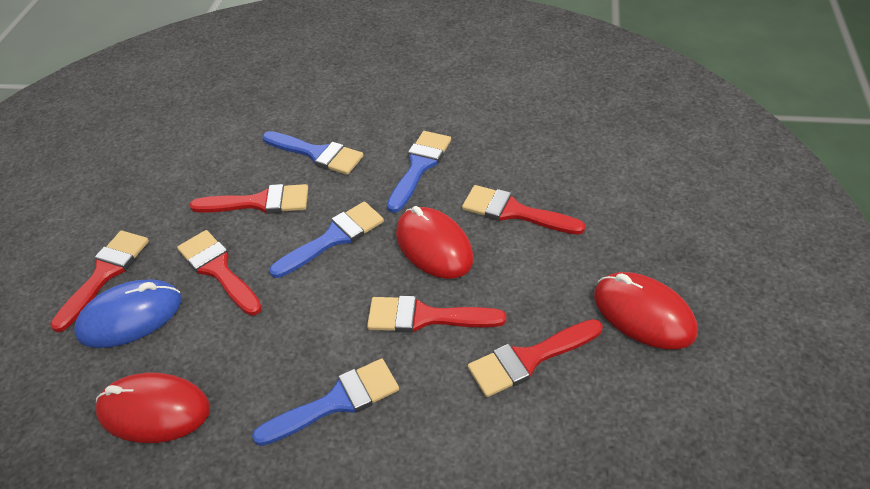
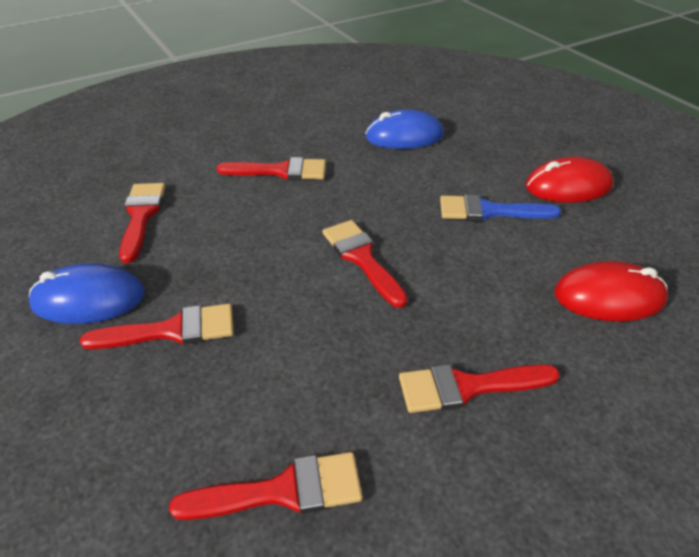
blue brush: [252,358,399,446] [262,131,363,175] [269,202,384,278] [387,131,451,213] = 4 -> [440,194,561,221] = 1
blue mouse: [74,279,181,348] = 1 -> [29,263,145,324] [365,109,444,149] = 2
red mouse: [95,373,210,443] [396,206,474,279] [594,272,697,349] = 3 -> [525,157,613,203] [554,261,668,322] = 2

